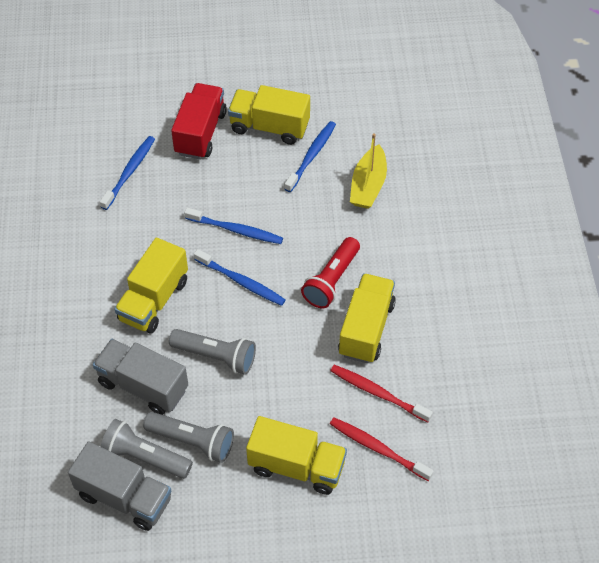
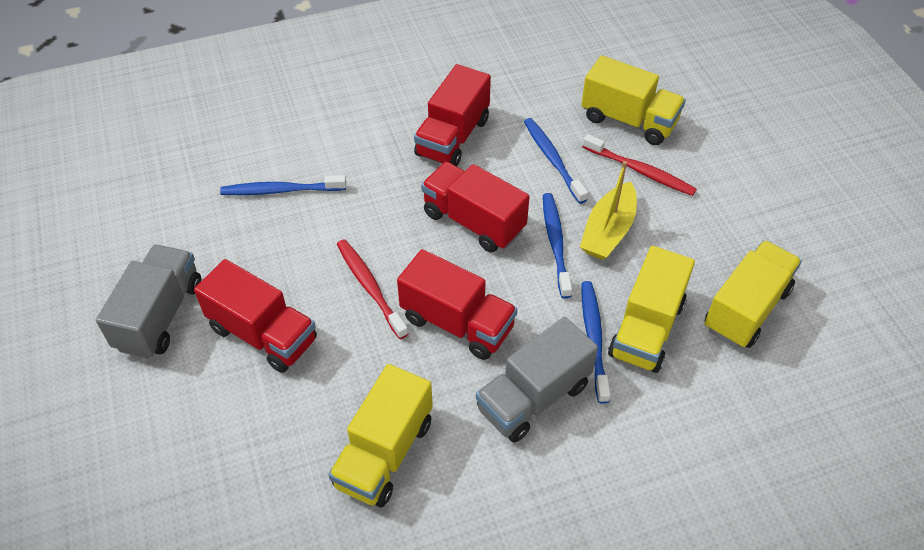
grey flashlight: [101,419,193,479] [143,412,234,463] [169,329,256,375] = 3 -> none = 0
red flashlight: [301,237,360,308] = 1 -> none = 0
red truck: [171,83,227,159] = 1 -> [194,259,317,373] [397,249,517,360] [414,64,491,166] [421,162,530,252] = 4

